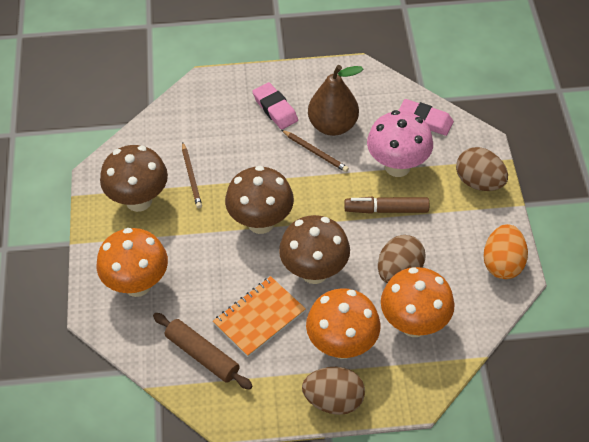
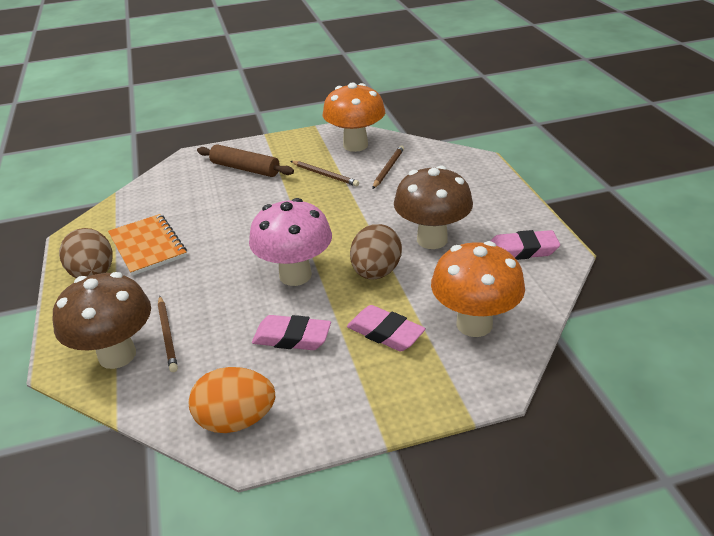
brown egg: [302,367,365,415] [378,235,425,283] [456,147,508,191] = 3 -> [59,228,113,278] [350,224,402,279] = 2
brown marker: [345,197,429,214] = 1 -> none = 0
brown mushroom: [100,145,168,212] [225,166,294,234] [279,215,350,284] = 3 -> [53,272,151,369] [394,166,473,249] = 2
brown pear: [308,65,363,136] = 1 -> none = 0
brown pencil: [182,142,202,208] [282,130,349,172] = 2 -> [158,296,178,372] [291,161,359,186] [372,145,404,189] = 3
orange mushroom: [96,228,168,297] [306,288,381,359] [381,267,455,337] = 3 -> [323,82,385,152] [431,241,525,337] = 2
pink eraser: [252,82,298,130] [398,99,454,136] = 2 -> [252,315,331,350] [347,305,426,352] [491,230,560,260] = 3

